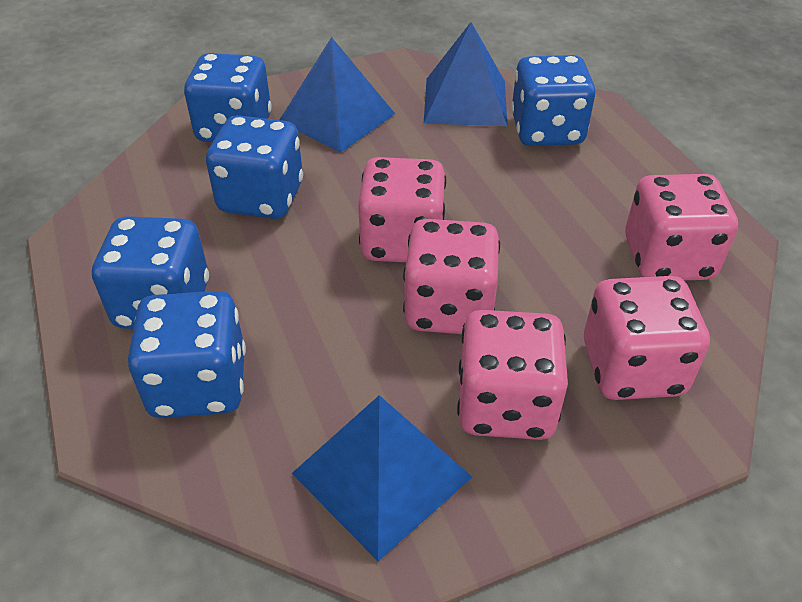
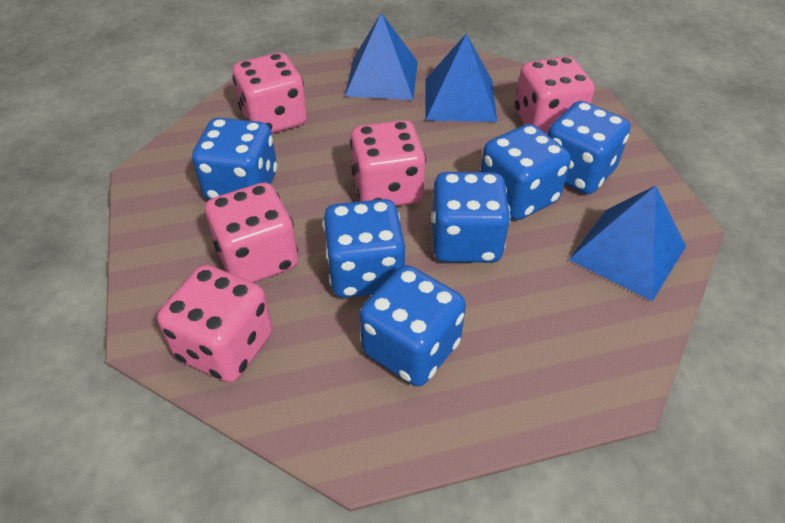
blue dice: [92,216,209,329] [128,291,246,418] [184,53,272,142] [206,115,303,219] [511,55,595,146] = 5 -> [192,118,277,200] [323,199,405,298] [360,265,466,386] [431,172,511,263] [480,124,571,220] [547,101,630,194] = 6

